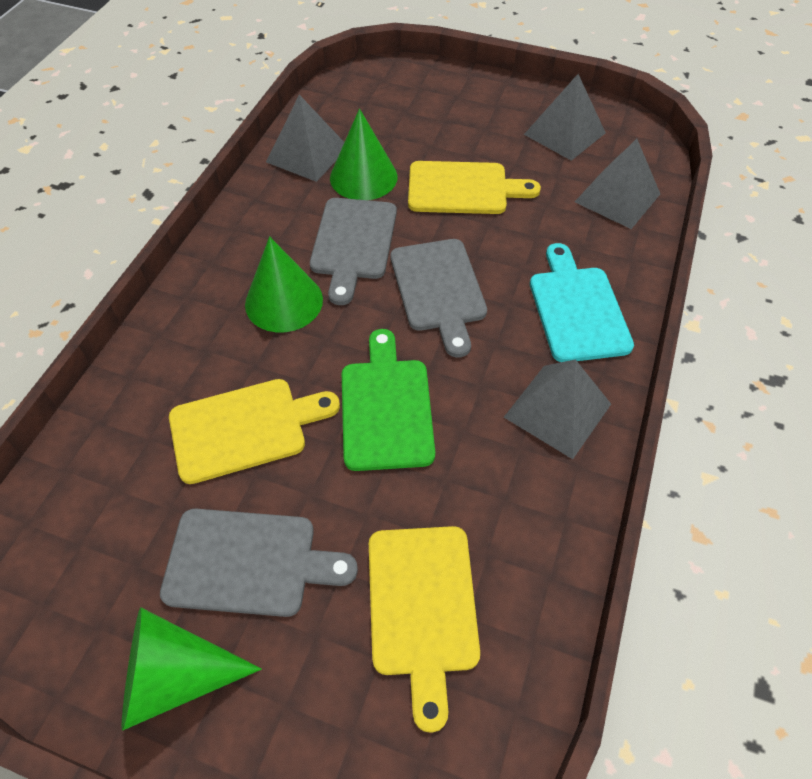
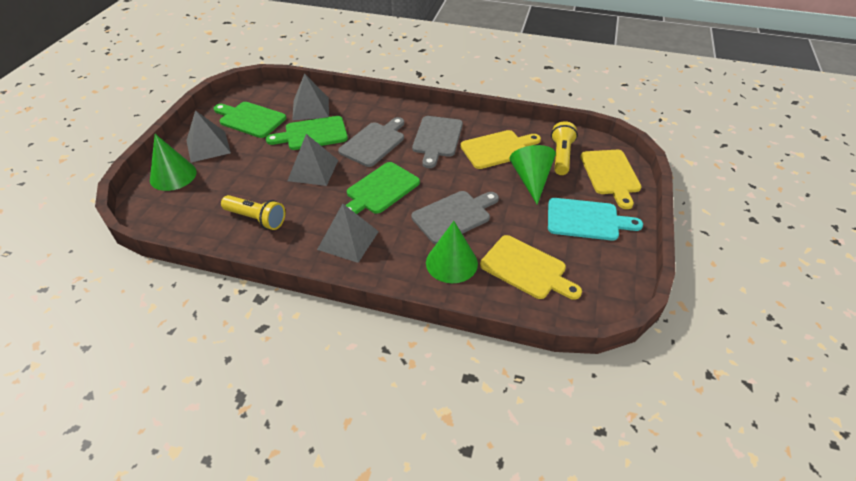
green cutting board: [342,329,435,471] = 1 -> [213,102,286,138] [266,116,348,150] [345,162,420,214] = 3
yellow flashlight: none = 0 -> [221,195,285,230] [551,121,578,175] = 2

